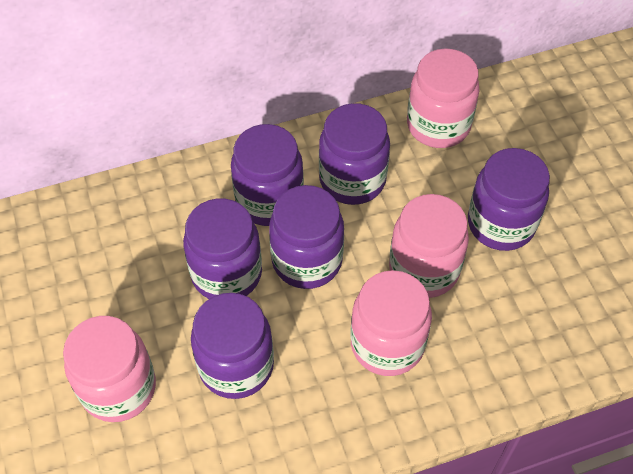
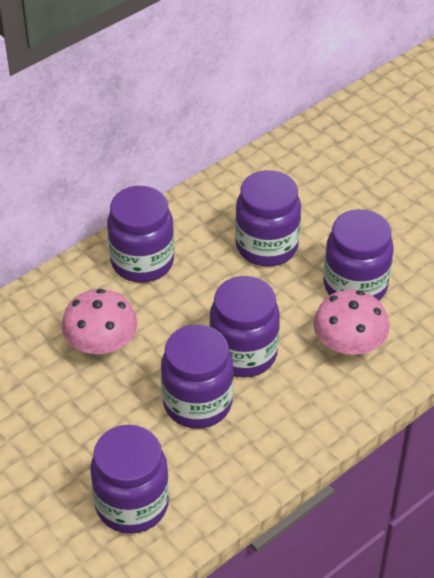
pink jar: [63,316,156,422] [351,270,432,376] [389,194,469,298] [407,48,480,148] = 4 -> none = 0
pink mushroom: none = 0 -> [62,289,137,355] [313,290,389,356] = 2

